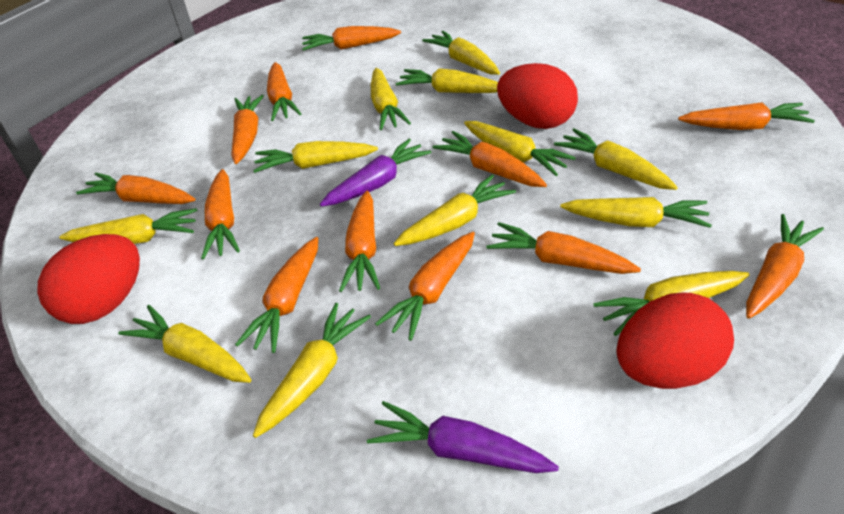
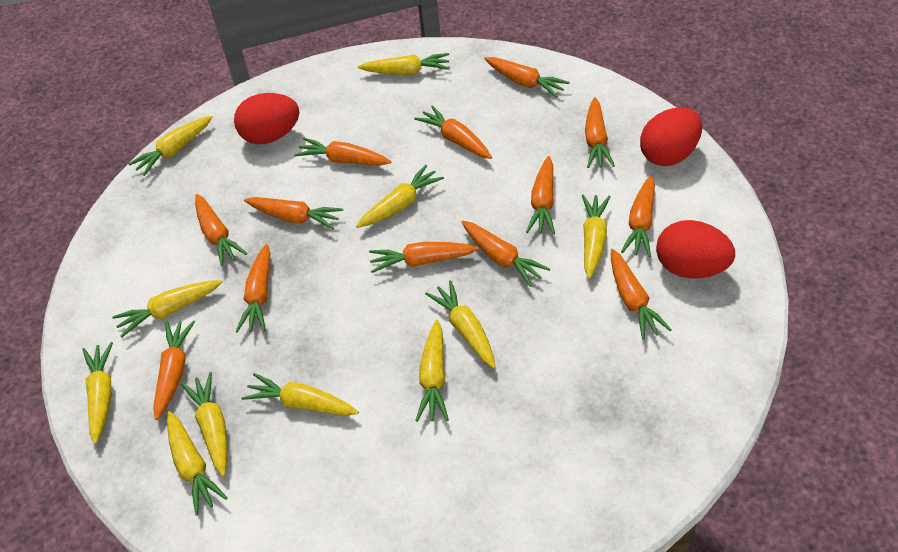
orange carrot: [76,173,195,204] [201,169,240,260] [231,95,264,164] [235,237,318,353] [267,62,301,121] [302,26,401,51] [339,191,380,292] [375,232,475,341] [433,131,547,187] [486,222,641,274] [678,102,815,130] [746,214,824,319] = 12 -> [153,320,195,420] [195,194,247,266] [235,244,270,333] [244,197,343,229] [294,138,392,165] [369,242,479,273] [414,105,492,159] [462,221,550,287] [484,57,570,98] [526,156,555,234] [585,97,615,168] [611,249,671,340] [621,175,655,257] = 13
purple carrot: [320,139,431,207] [367,401,559,473] = 2 -> none = 0
yellow carrot: [59,208,198,244] [118,305,251,383] [253,141,378,173] [253,303,371,438] [371,68,411,130] [394,174,516,246] [396,68,498,93] [422,31,500,75] [464,121,576,176] [554,128,678,190] [560,197,712,228] [593,271,750,336] = 12 -> [82,342,113,444] [112,280,222,337] [128,116,212,176] [167,411,228,516] [181,372,227,477] [242,373,359,416] [356,165,444,228] [358,53,450,75] [415,320,449,422] [425,280,495,368] [582,194,610,279] = 11

